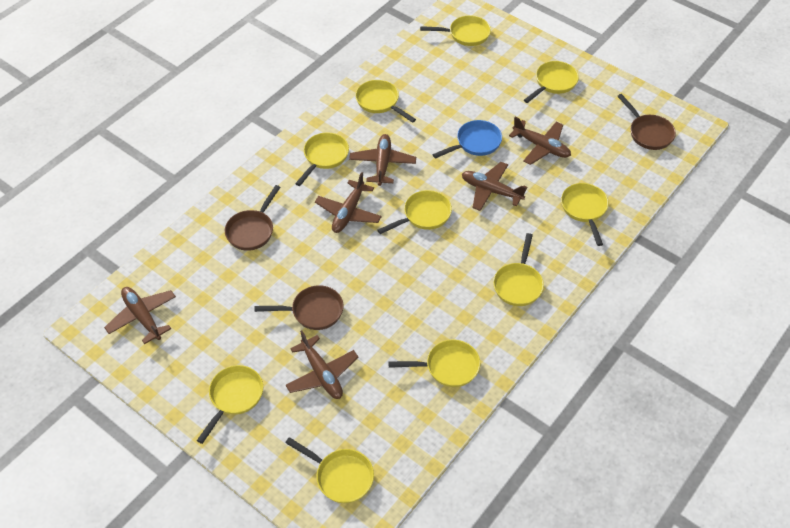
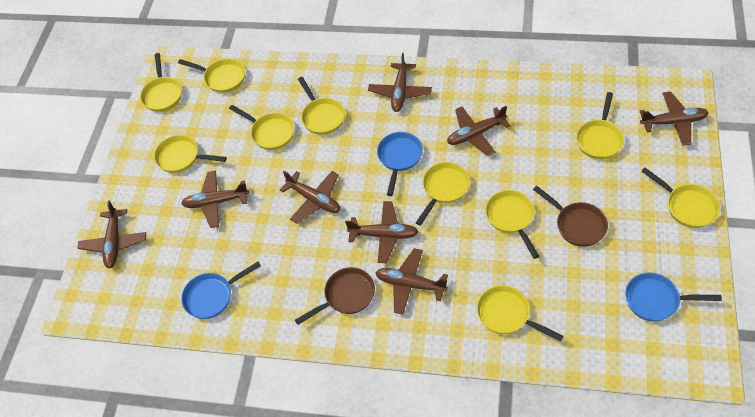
blue pan: [433,120,502,159] = 1 -> [181,262,261,319] [377,132,423,196] [625,272,722,321] = 3
brown pan: [225,185,281,251] [255,285,344,330] [617,94,676,150] = 3 -> [295,267,375,325] [533,186,608,247] = 2
brown plane: [104,287,176,344] [285,330,359,399] [315,172,382,233] [349,134,416,186] [462,162,528,211] [509,117,571,165] = 6 -> [77,201,146,268] [181,171,249,228] [280,171,340,224] [345,201,418,263] [368,53,432,112] [375,248,448,315] [447,106,511,156] [639,91,709,146] = 8

